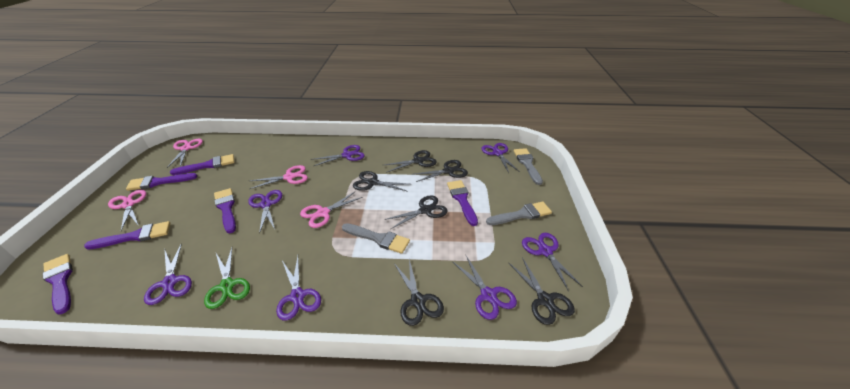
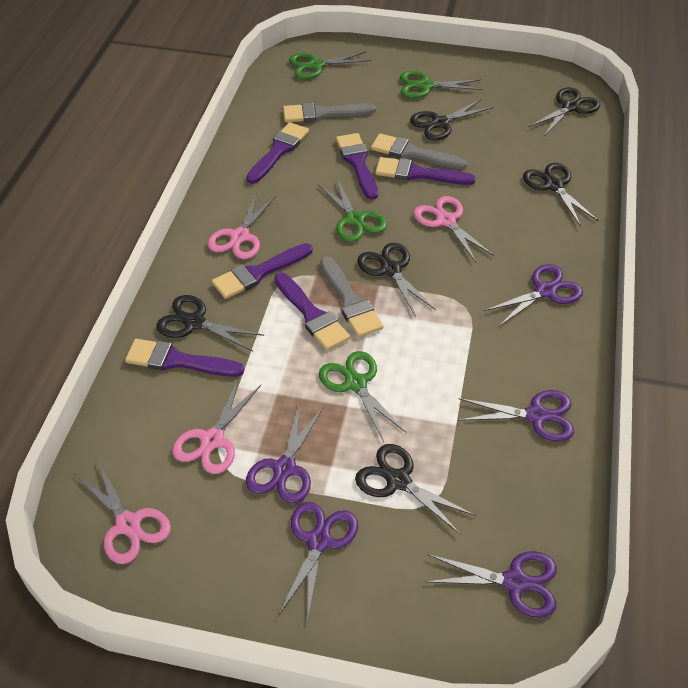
green scissors: [204,248,250,309] = 1 -> [289,51,372,79] [317,177,387,242] [319,351,407,442] [400,71,483,98] = 4
purple scissors: [144,243,192,305] [248,190,282,234] [276,256,321,321] [311,145,365,166] [452,256,517,320] [481,143,520,173] [522,233,583,291] = 7 -> [246,404,324,504] [278,502,358,623] [425,551,557,618] [458,390,574,442] [484,264,583,326] = 5

